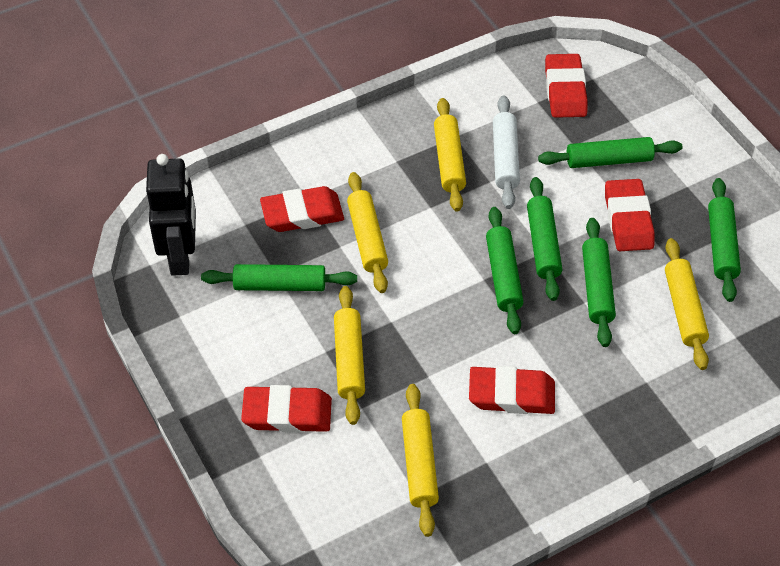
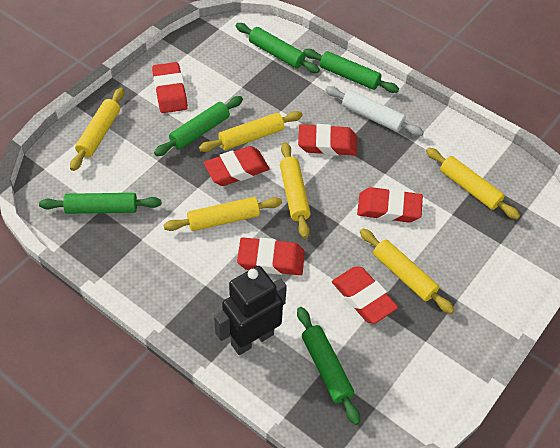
green rolling pin: [201,264,357,291] [486,207,524,334] [527,177,562,301] [538,137,682,168] [582,218,616,347] [708,178,741,302] = 6 -> [39,193,161,214] [154,96,243,156] [236,23,320,73] [297,307,360,425] [303,49,399,93] = 5
red eraser: [241,385,332,433] [260,186,344,232] [469,366,555,414] [545,54,588,118] [605,179,655,251] = 5 -> [152,62,188,113] [204,146,270,186] [237,237,305,275] [298,124,357,156] [332,266,398,324] [357,187,423,223] = 6
yellow rolling pin: [334,286,365,425] [347,172,388,293] [402,384,439,537] [434,98,466,212] [665,238,709,370] = 5 -> [70,88,124,171] [164,197,282,231] [199,111,303,152] [280,142,311,238] [360,229,455,314] [426,148,520,219] = 6

